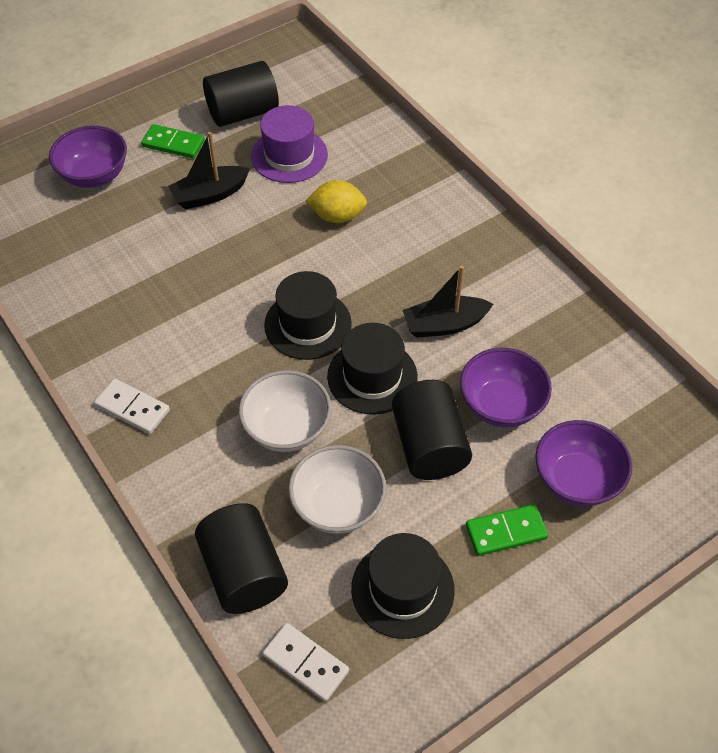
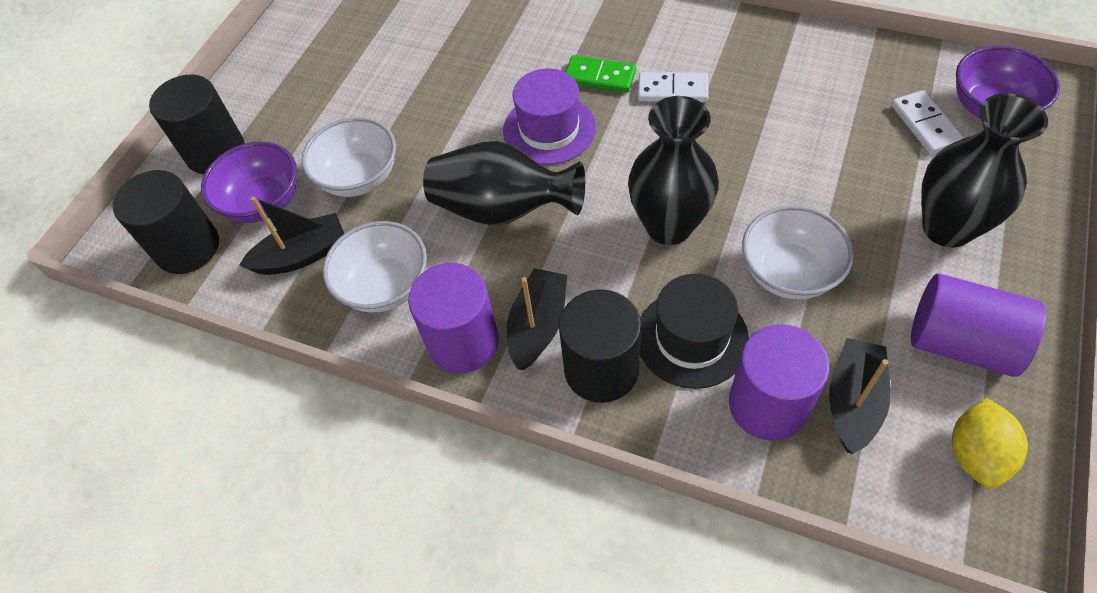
black boat: [168,132,250,209] [403,266,493,338] = 2 -> [239,196,344,275] [507,268,567,370] [829,338,891,454] = 3
black hat: [264,271,352,360] [327,323,418,415] [351,533,455,639] = 3 -> [640,274,749,389] = 1
black vase: none = 0 -> [423,141,585,226] [628,96,719,245] [921,93,1048,248] = 3
green domino: [141,124,205,158] [466,504,548,556] = 2 -> [565,55,636,93] = 1
purple bowl: [49,126,127,188] [460,348,552,427] [535,420,632,506] = 3 -> [201,141,297,223] [956,46,1060,119] = 2
purple cylinder: none = 0 -> [408,263,499,373] [729,324,830,441] [911,273,1046,377] = 3
white bowl: [239,370,331,452] [288,445,386,534] = 2 -> [302,117,396,197] [323,221,427,313] [742,205,854,300] = 3

